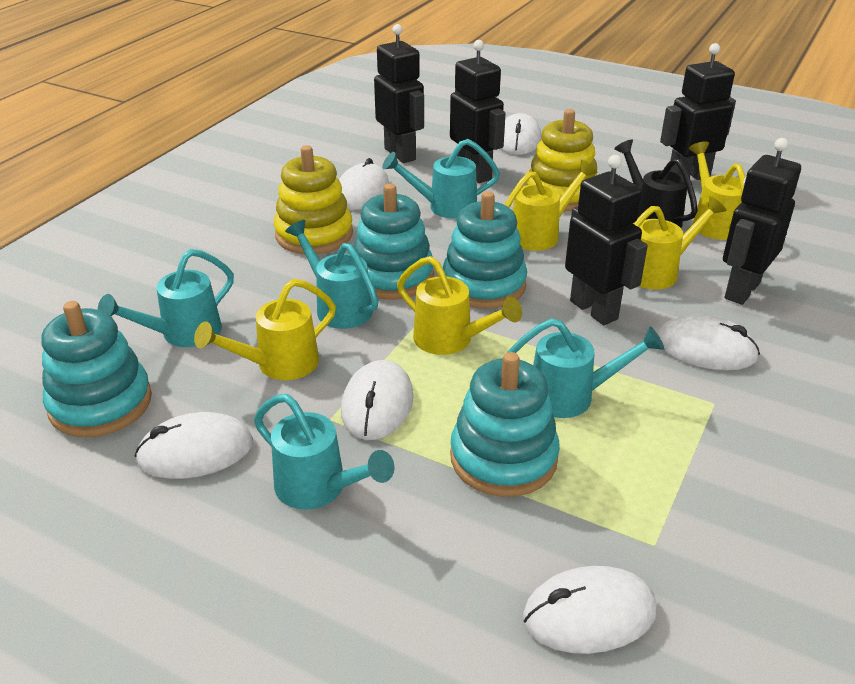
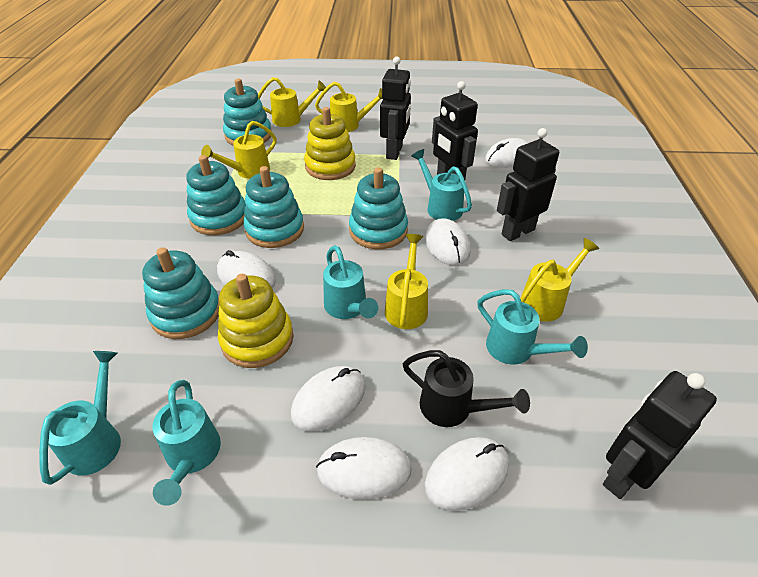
black robot: [374,24,424,163] [450,40,506,183] [565,155,648,325] [660,43,736,180] [723,138,801,305] = 5 -> [380,57,411,160] [432,81,478,180] [497,128,559,241] [603,371,717,499] = 4
turquoise stacking toy: [42,301,152,438] [354,184,434,300] [442,191,527,309] [450,352,560,497] = 4 -> [142,247,220,339] [186,155,246,235] [223,79,272,146] [243,166,304,248] [349,167,408,249] = 5

